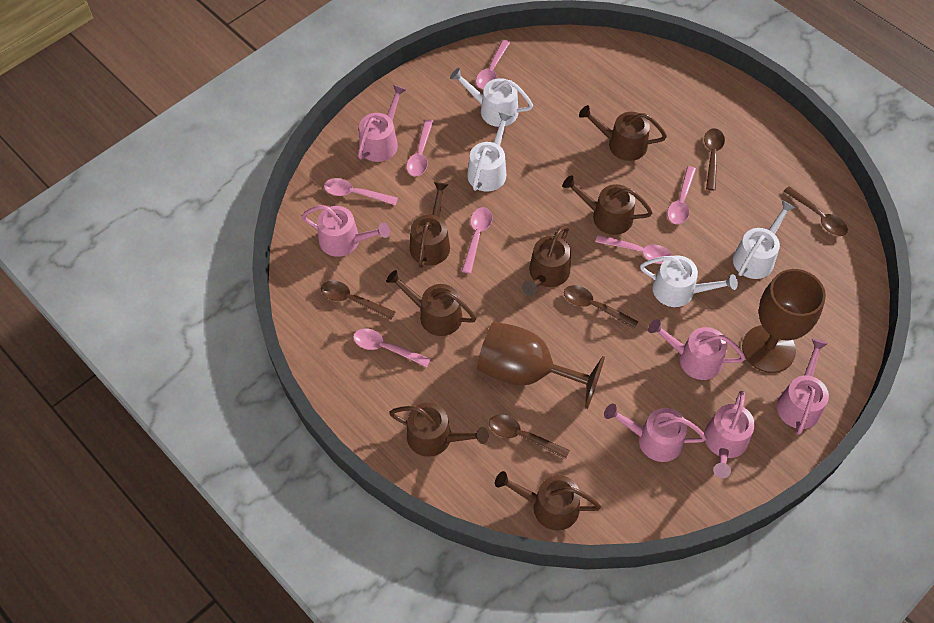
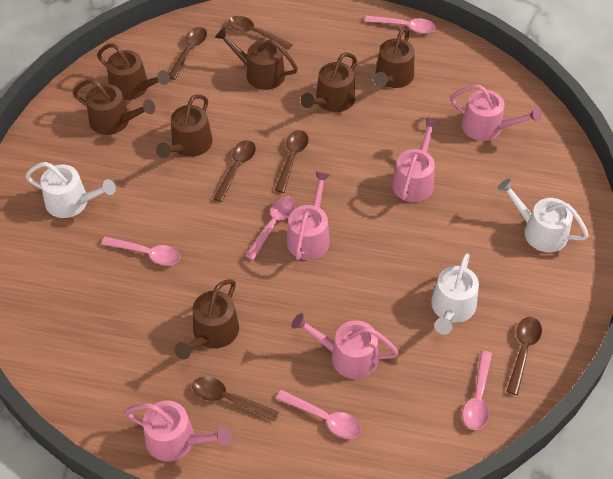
brown goblet: [477,321,605,409] [742,269,826,373] = 2 -> none = 0
brown spoon: [321,281,395,319] [489,414,570,459] [564,285,639,329] [704,128,725,190] [783,186,848,236] = 5 -> [169,27,207,80] [192,376,279,422] [213,140,256,202] [228,16,293,50] [275,130,309,193] [507,317,542,395] = 6
pink spoon: [324,178,398,205] [353,328,431,367] [406,120,433,176] [462,207,492,274] [476,40,510,89] [595,235,672,264] [667,166,696,224] = 7 -> [101,236,181,266] [245,196,296,260] [276,390,361,439] [365,16,436,34] [463,351,492,430] = 5
pink watering can: [302,205,390,257] [358,85,406,162] [604,404,707,462] [648,319,746,380] [704,391,755,478] [777,339,829,435] = 6 -> [124,400,232,461] [286,171,331,261] [292,313,399,379] [392,118,439,202] [450,85,542,141] = 5
white watering can: [450,68,533,127] [467,112,512,192] [640,256,738,307] [733,200,796,279] = 4 -> [25,162,116,218] [431,253,479,335] [497,179,589,252] = 3

